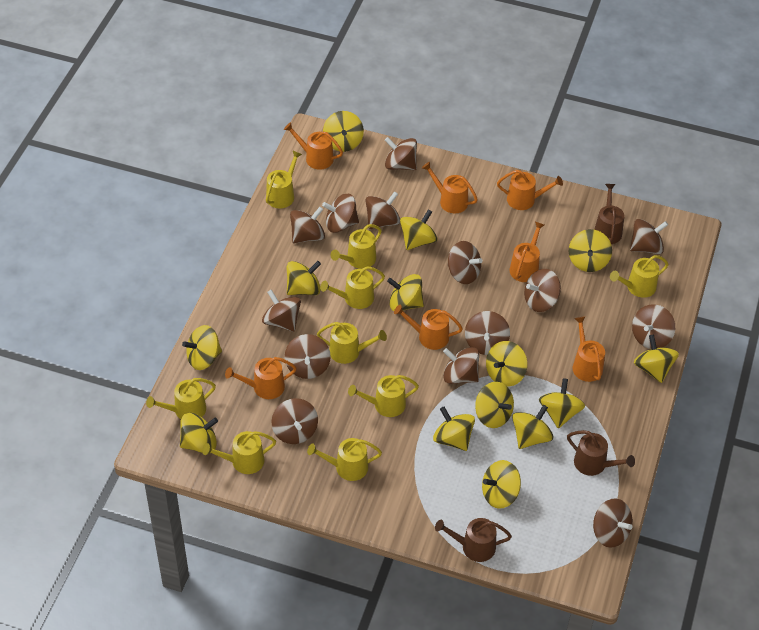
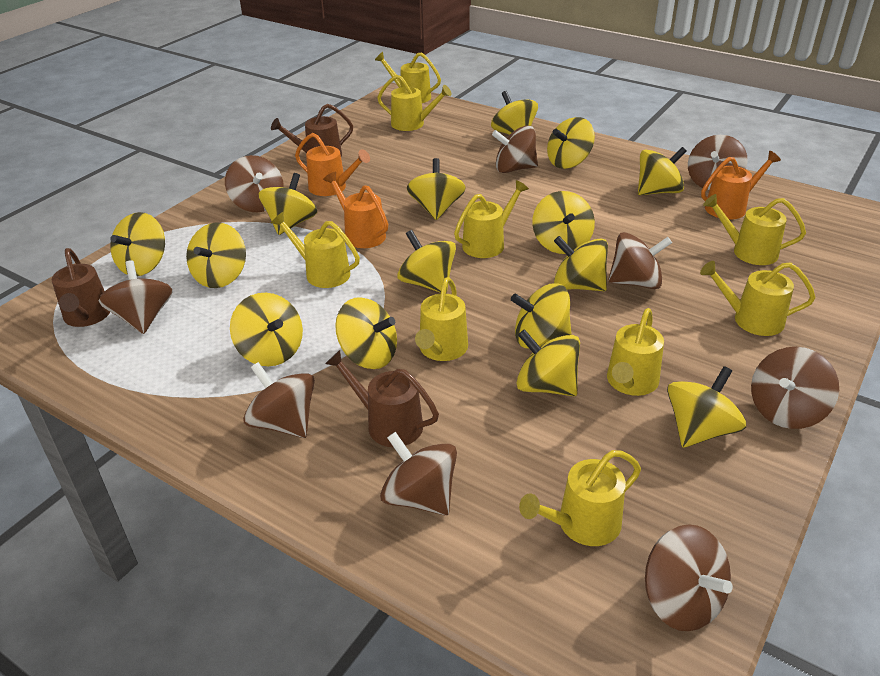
brown spinning top: [262,290,301,332] [271,398,318,444] [285,334,331,379] [290,207,325,243] [322,194,359,233] [365,191,400,229] [385,137,417,170] [443,347,479,384] [448,241,482,284] [465,311,510,355] [524,269,561,312] [593,498,632,548] [630,219,668,254] [632,304,675,349] = 14 -> [99,260,173,334] [225,155,284,212] [243,362,315,438] [380,432,457,516] [492,125,538,173] [608,232,672,289] [645,524,733,631] [688,135,747,190] [751,347,839,429] = 9
orange watering can: [225,357,297,399] [284,122,343,170] [394,305,463,350] [422,162,478,213] [497,170,563,210] [510,222,544,282] [573,316,605,382] = 7 -> [295,133,370,196] [323,172,388,248] [701,151,781,220] = 3
yellow spinning top: [180,413,218,454] [182,325,222,370] [287,261,321,295] [323,111,364,152] [387,274,424,311] [400,209,437,250] [433,407,475,451] [475,382,514,428] [482,460,521,509] [486,341,527,387] [512,405,553,449] [539,378,585,428] [569,229,612,272] [634,335,679,383] = 14 -> [110,212,165,276] [186,223,246,288] [230,293,303,366] [259,173,317,235] [335,297,397,369] [397,230,456,293] [407,158,466,220] [491,91,538,135] [511,283,572,349] [516,329,580,396] [532,191,595,254] [547,117,595,169] [554,236,608,291] [638,147,687,195] [667,366,746,448] = 15

